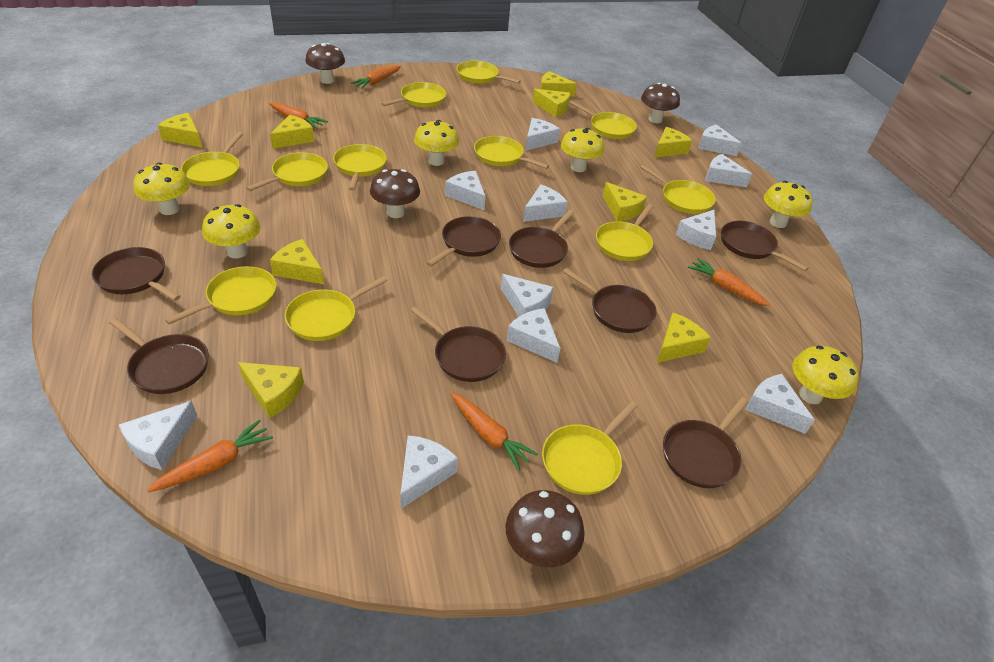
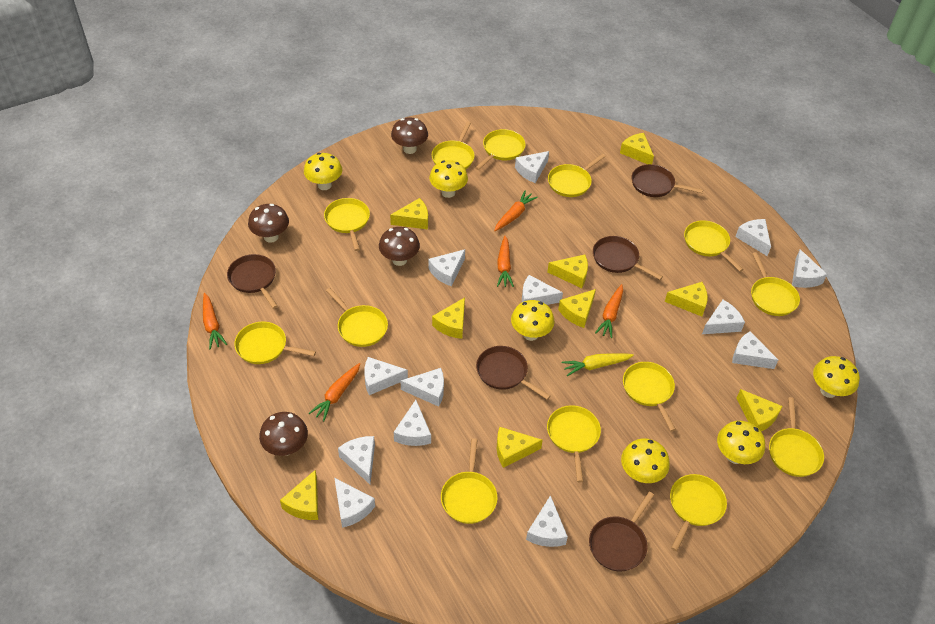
brown pan: [92,247,181,301] [109,318,209,394] [411,306,506,382] [427,216,501,267] [509,210,575,268] [563,268,657,333] [663,397,749,488] [721,221,809,271] = 8 -> [227,254,278,309] [476,346,551,400] [589,492,654,572] [593,236,663,280] [631,164,703,197] = 5
white cheese: [119,401,197,470] [400,435,458,509] [445,171,485,210] [501,274,553,316] [507,308,560,363] [523,185,568,222] [526,118,560,151] [676,210,716,250] [698,124,742,156] [706,154,752,187] [745,374,815,434] = 11 -> [334,478,375,528] [338,436,375,484] [364,357,408,395] [394,400,431,446] [400,368,444,407] [429,249,465,286] [515,151,549,183] [522,275,563,305] [526,495,568,547] [702,300,745,334] [732,331,778,369] [735,219,771,256] [792,249,827,288] = 13
yellow carrot: none = 0 -> [562,353,634,376] = 1
yellow pan: [165,266,276,324] [181,132,243,186] [246,152,328,191] [285,276,387,341] [333,144,387,191] [381,82,446,108] [457,61,521,84] [474,136,549,169] [542,401,638,495] [570,101,637,139] [596,204,653,261] [640,165,716,214] = 12 -> [234,322,316,364] [324,198,370,251] [326,288,388,347] [432,122,475,170] [441,438,498,524] [475,129,526,170] [547,405,601,482] [548,154,606,197] [623,362,676,431] [670,474,727,551] [684,220,744,272] [751,252,800,316] [769,397,824,477] = 13

